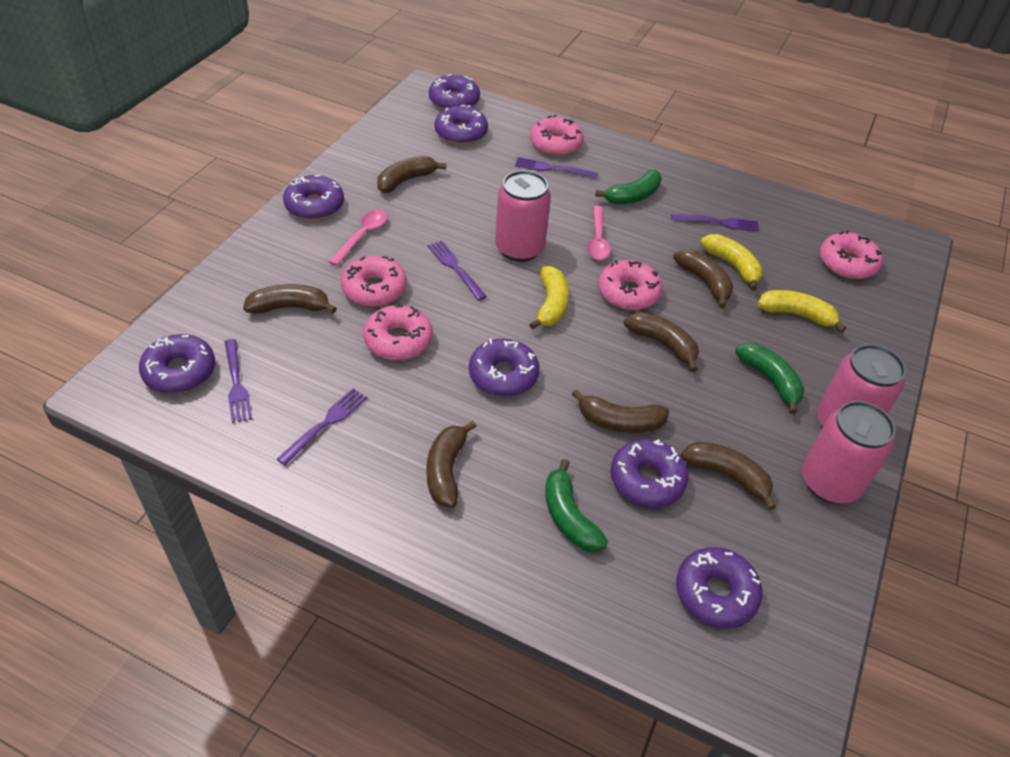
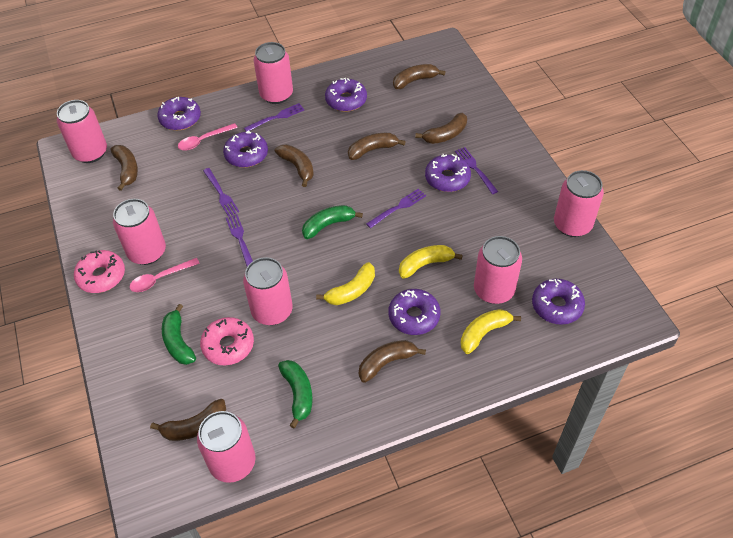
pink can: [495,170,551,262] [802,401,895,504] [817,344,906,428] = 3 -> [57,100,107,163] [113,199,166,265] [197,411,256,483] [243,257,293,325] [254,42,293,104] [474,236,522,304] [554,170,604,237] = 7
pink donut: [341,255,407,306] [363,303,433,360] [530,115,584,156] [598,260,663,310] [820,230,883,279] = 5 -> [74,250,125,293] [200,317,254,365] = 2
purple donut: [139,334,215,393] [283,175,344,220] [429,74,480,110] [434,105,488,145] [469,339,539,397] [611,439,688,507] [676,547,763,628] = 7 -> [157,97,201,130] [223,131,268,168] [325,78,367,112] [388,289,441,335] [425,154,471,192] [532,279,585,325] = 6

